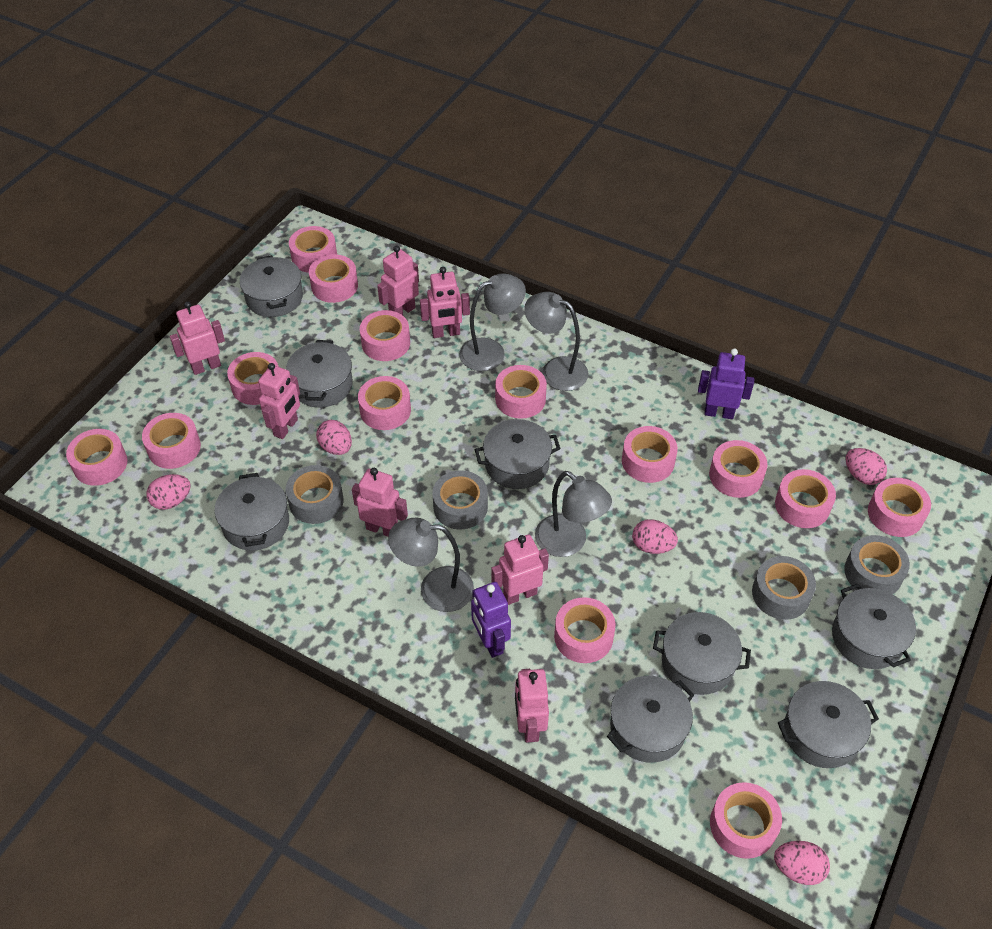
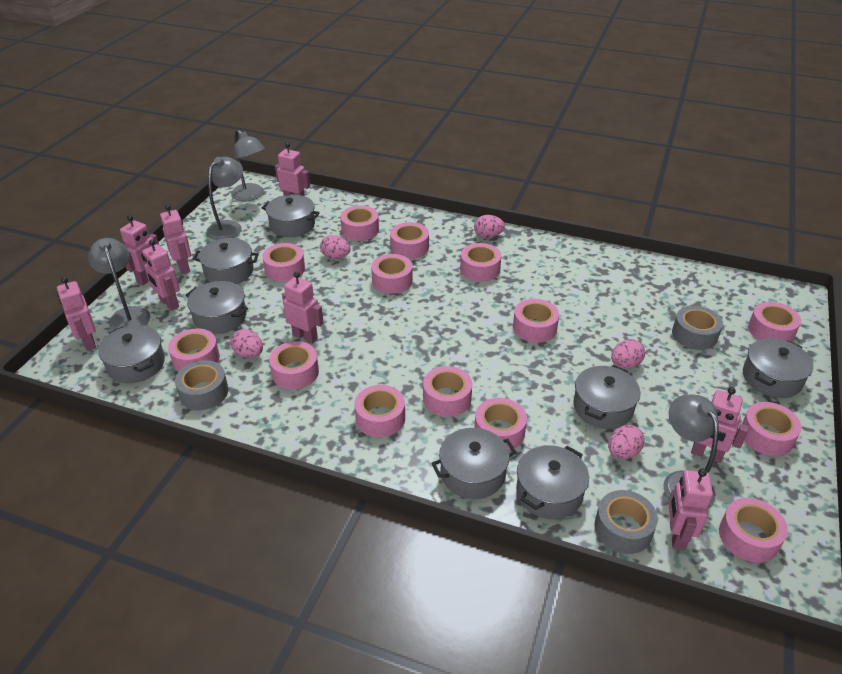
grey tape: [286,465,344,524] [432,470,488,529] [752,556,816,620] [844,535,910,594] = 4 -> [175,360,228,410] [594,490,658,554] [672,305,723,350] = 3
pink robot: [170,301,225,375] [258,363,300,439] [352,468,408,537] [377,246,419,315] [420,267,470,338] [491,535,549,605] [515,669,549,742] = 7 -> [57,277,96,351] [120,215,159,285] [142,239,180,311] [160,204,191,274] [275,143,310,196] [282,272,324,344] [669,468,713,550] [691,387,749,463] = 8
purple robot: [471,582,511,658] [698,349,754,419] = 2 -> none = 0

